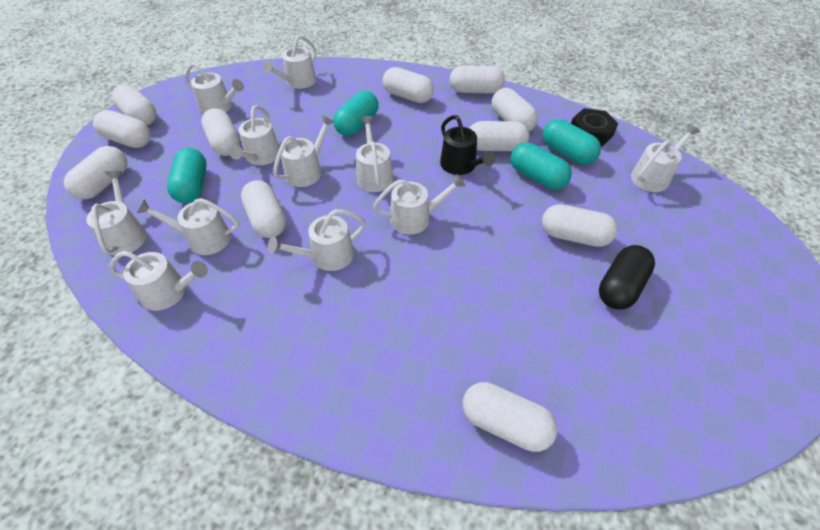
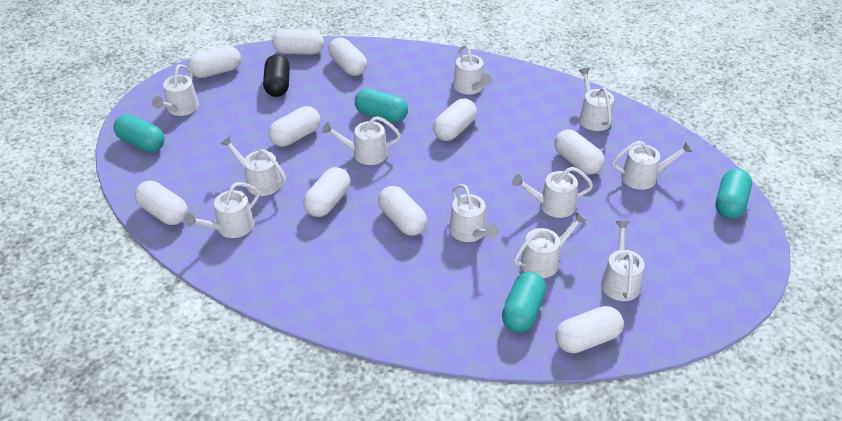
black nut: [571,108,618,146] = 1 -> none = 0
black watering can: [440,115,495,175] = 1 -> none = 0
white capsule: [64,146,127,199] [93,110,151,148] [112,84,156,125] [201,108,240,156] [241,180,286,238] [383,67,434,103] [450,65,505,94] [462,382,558,452] [469,121,529,151] [492,88,538,131] [542,204,618,247] = 11 -> [135,181,188,225] [188,46,241,78] [268,106,321,147] [272,29,324,54] [303,167,350,217] [328,38,367,76] [378,186,427,236] [433,98,477,141] [554,130,605,175] [555,306,624,353] = 10

